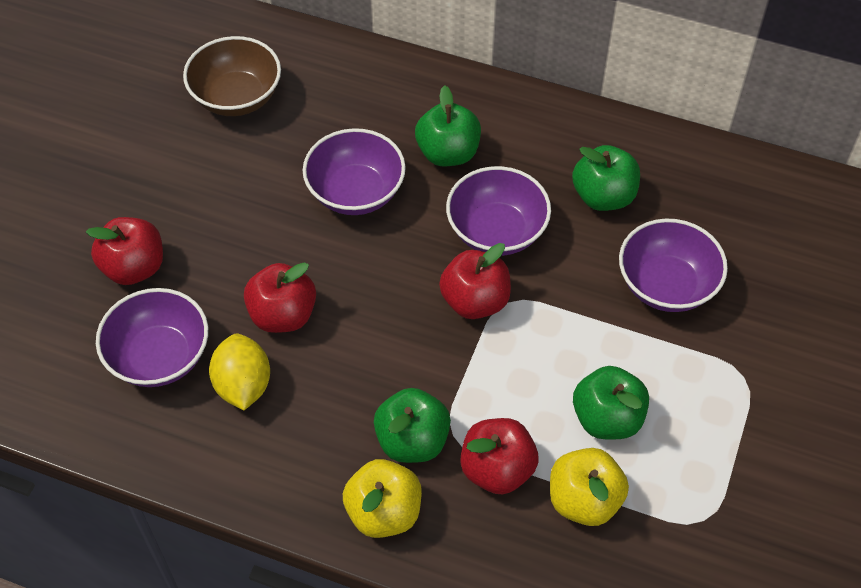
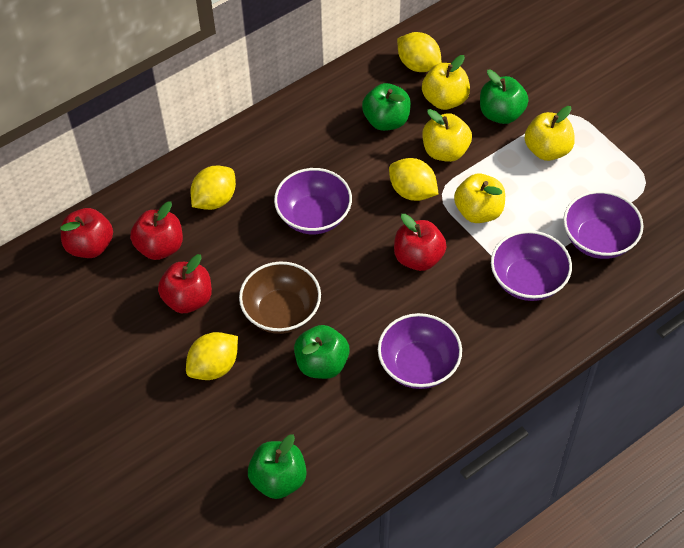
yellow apple: [343,459,422,538] [550,448,629,526] = 2 -> [422,55,470,110] [423,109,472,162] [454,174,505,223] [525,106,575,161] = 4
yellow lemon: [209,334,270,410] = 1 -> [186,332,238,380] [191,166,236,210] [389,158,438,201] [397,32,441,72] = 4

